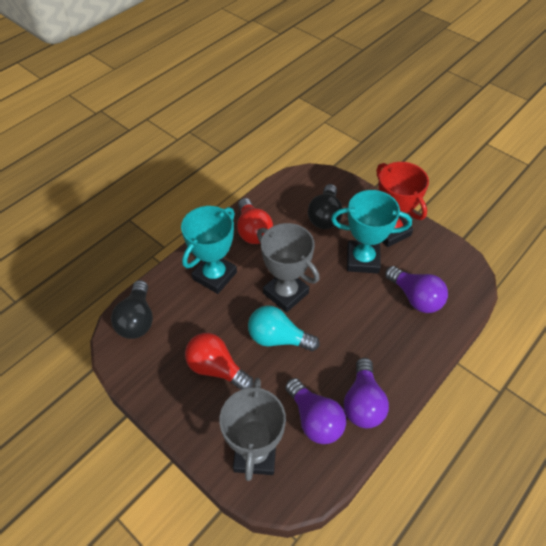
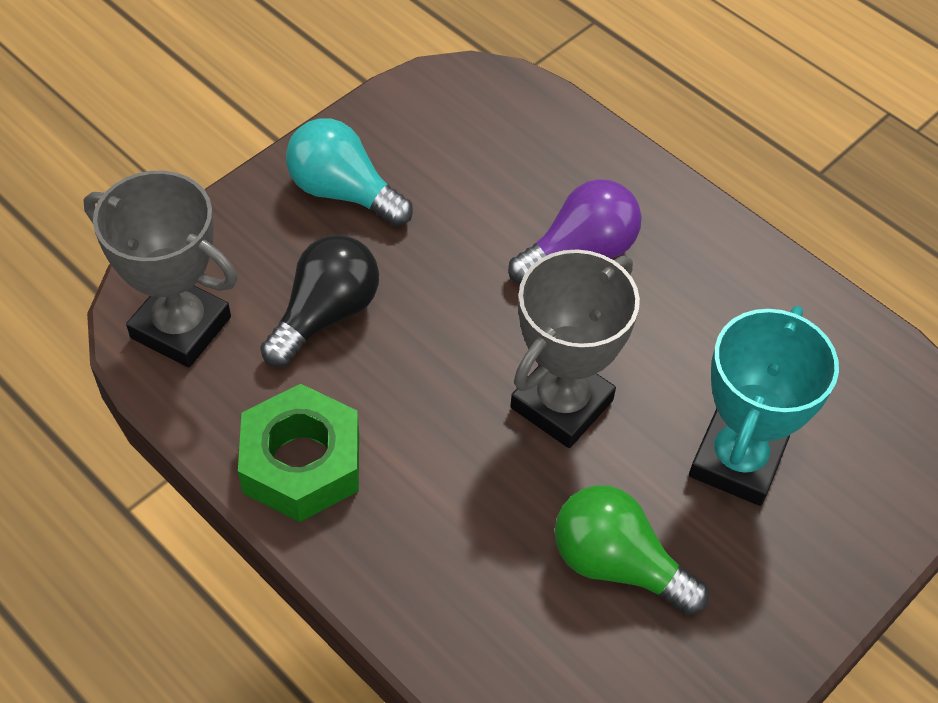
black light bulb: [111,280,153,339] [308,184,343,229] = 2 -> [260,235,379,367] = 1
green light bulb: none = 0 -> [555,485,709,615] = 1
green nut: none = 0 -> [238,384,359,522] = 1
purple light bulb: [285,378,346,444] [344,358,389,428] [385,266,448,313] = 3 -> [508,179,641,284] = 1
red light bulb: [185,333,253,390] [237,198,273,244] = 2 -> none = 0
red trophy: [376,162,429,247] = 1 -> none = 0
turquoise trophy: [181,206,237,294] [331,190,412,274] = 2 -> [689,306,839,506] = 1

